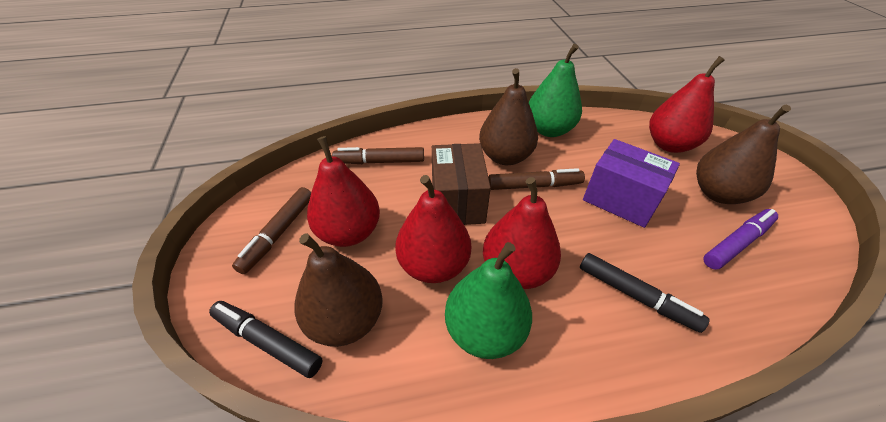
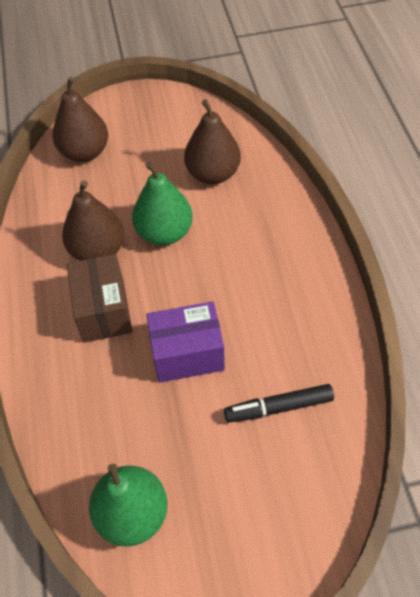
black marker: [209,301,323,378] [580,253,710,333] = 2 -> [224,384,334,423] = 1
brown marker: [232,187,311,274] [332,147,424,164] [488,168,585,190] = 3 -> none = 0
purple marker: [703,209,778,270] = 1 -> none = 0
red pear: [307,136,380,247] [395,175,471,283] [483,177,561,289] [649,56,725,153] = 4 -> none = 0

